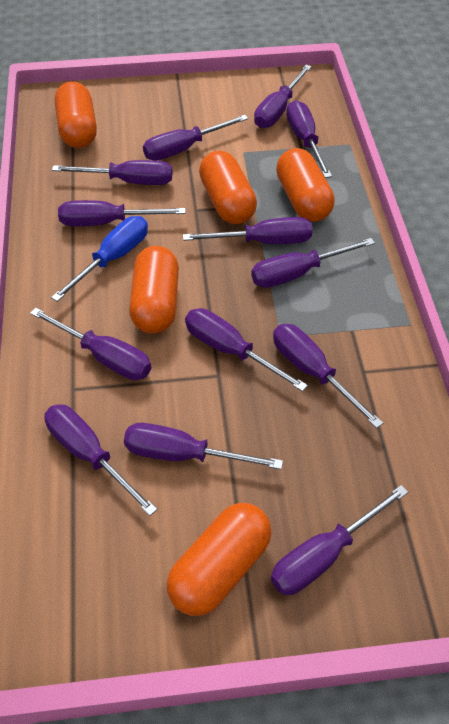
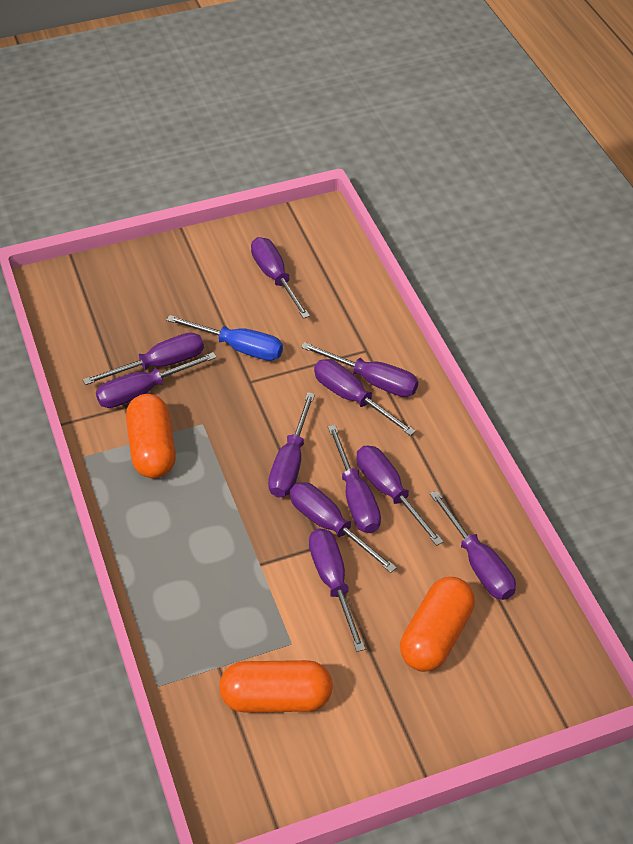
orange capsule: [55,81,97,148] [129,246,179,334] [167,503,272,616] [199,151,257,224] [276,148,335,222] = 5 -> [126,394,176,478] [219,660,333,713] [400,577,475,672] = 3
purple screwdriver: [30,308,151,380] [44,404,158,516] [52,160,173,185] [58,200,186,226] [124,423,283,469] [143,115,248,161] [183,217,313,244] [185,308,308,392] [251,238,375,288] [254,65,312,128] [271,485,408,595] [273,324,383,428] [286,100,332,178] = 13 -> [83,332,204,385] [96,352,217,408] [251,237,310,319] [268,392,315,498] [290,482,397,573] [301,342,418,397] [309,528,365,652] [314,359,416,436] [328,425,381,533] [357,445,444,546] [430,491,516,600] = 11

